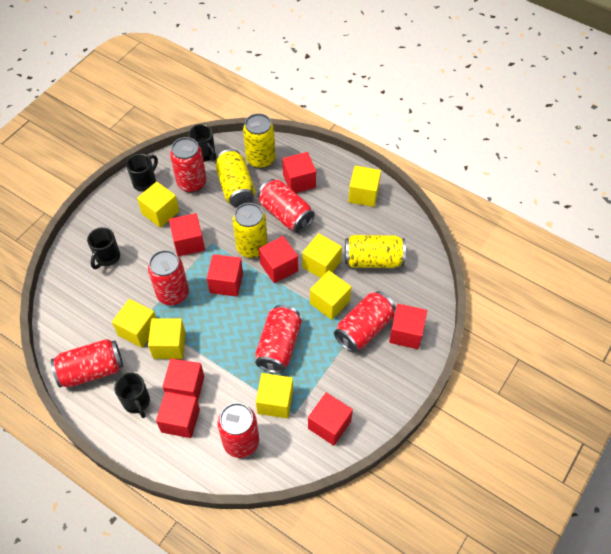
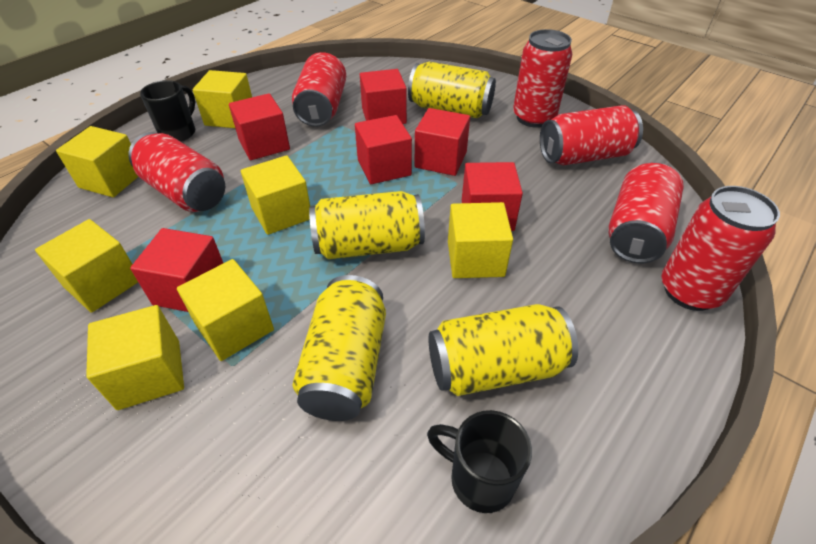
black mug: [87,227,120,269] [114,373,150,418] [126,154,158,192] [188,124,216,162] = 4 -> [140,80,195,142] [427,410,532,513] = 2
red can: [51,339,123,388] [148,250,189,305] [170,137,206,193] [217,403,259,458] [255,305,302,373] [258,179,315,233] [334,291,396,353] = 7 -> [128,132,225,212] [292,52,346,127] [513,29,572,128] [540,105,643,165] [608,162,684,263] [662,186,780,311] = 6
red cube: [156,391,200,438] [163,359,204,402] [169,213,205,257] [207,254,243,297] [259,236,298,283] [283,152,316,193] [308,393,353,446] [389,304,427,349] = 8 -> [130,228,223,312] [229,93,290,160] [355,115,412,184] [360,69,407,124] [414,108,470,176] [462,162,523,231] = 6

